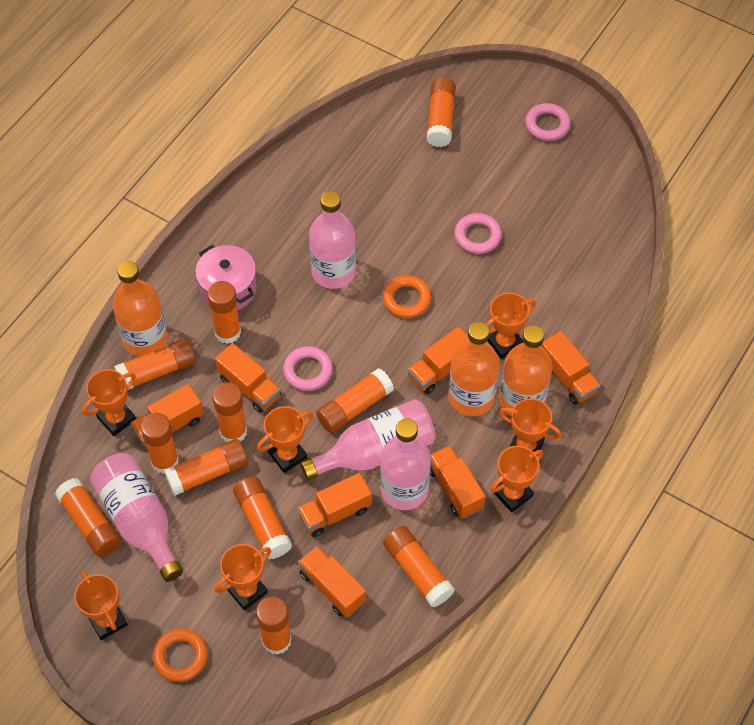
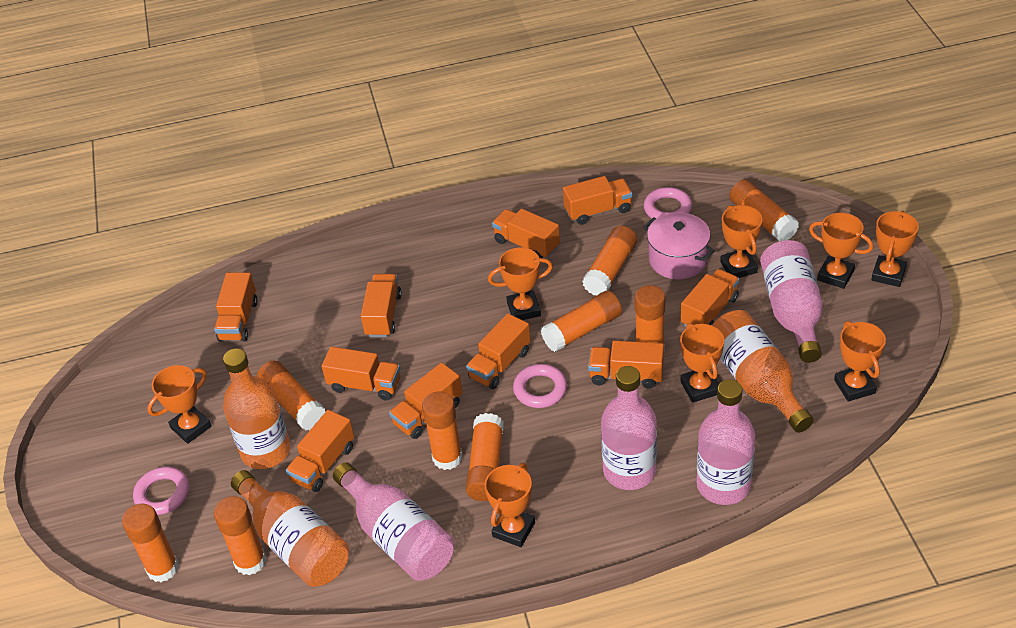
orange glue stick: [55,478,121,557] [114,338,196,390] [140,413,179,474] [164,439,248,496] [207,281,241,344] [212,382,247,442] [233,477,292,559] [256,596,292,655] [316,368,394,433] [383,526,455,608] [427,78,456,147] = 11 -> [122,503,179,582] [214,496,266,575] [257,360,326,430] [422,392,462,470] [466,413,504,501] [541,291,622,352] [582,226,637,295] [634,285,666,352] [729,179,799,241] = 9
orange ring: [153,628,208,682] [383,275,431,318] = 2 -> none = 0
orange trophy: [74,571,128,640] [82,369,136,436] [214,544,271,610] [257,406,313,473] [485,293,535,359] [491,446,543,512] [499,398,562,456] = 7 -> [147,365,212,444] [485,463,535,547] [488,247,553,320] [680,323,724,403] [720,205,763,278] [809,213,873,289] [834,321,886,401] [871,211,919,287] = 8
orange truck: [130,384,204,447] [215,343,281,413] [297,473,372,537] [298,545,366,618] [408,327,469,394] [430,445,485,518] [541,331,601,405] = 7 -> [214,273,258,342] [286,410,354,492] [321,347,400,400] [361,274,402,337] [389,363,462,439] [466,313,530,389] [492,209,560,258] [563,176,632,225] [588,341,664,389] [681,269,739,327] = 10

